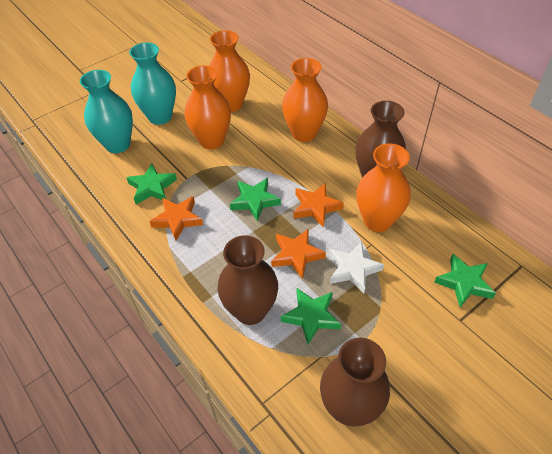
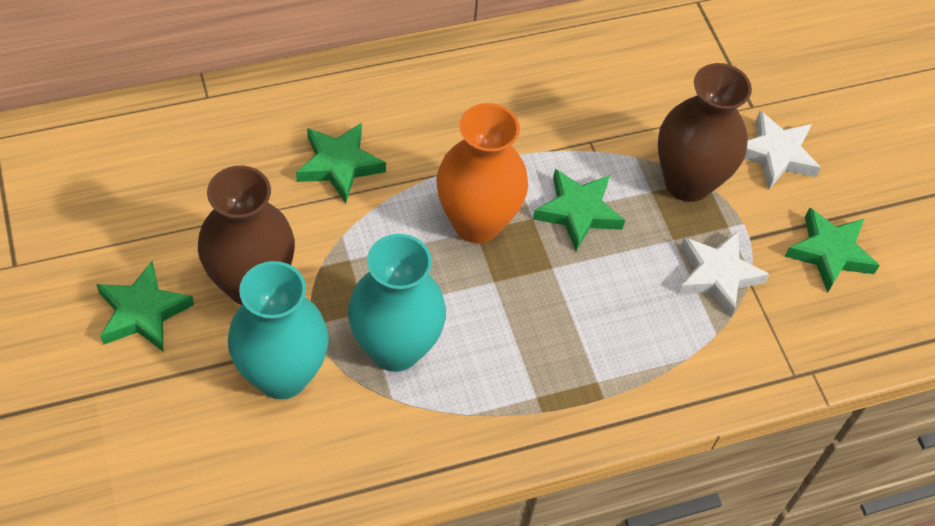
brown vase: [218,235,278,325] [320,338,390,427] [355,101,406,177] = 3 -> [198,166,295,305] [658,63,752,202] = 2
orange star: [149,196,203,241] [271,229,326,279] [293,183,344,228] = 3 -> none = 0
orange vase: [184,65,231,149] [209,30,250,112] [282,58,328,142] [356,143,411,232] = 4 -> [436,103,528,243] = 1
white star: [329,241,384,293] = 1 -> [678,231,770,317] [744,111,821,189] = 2

